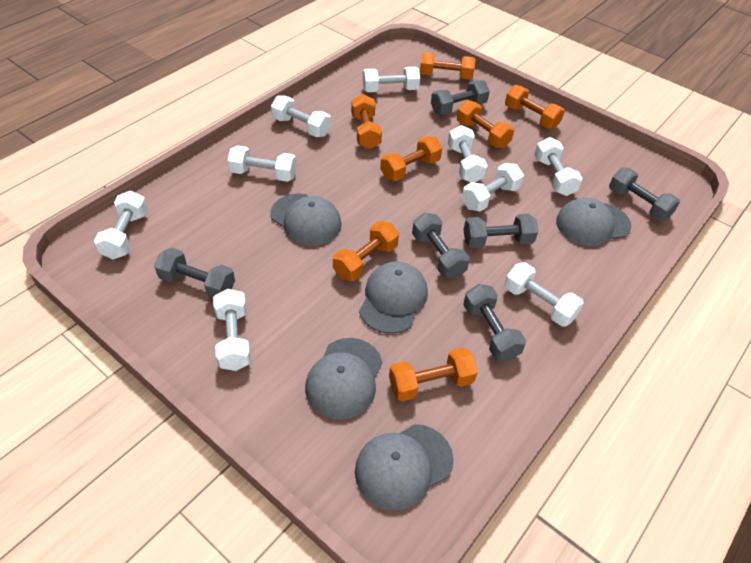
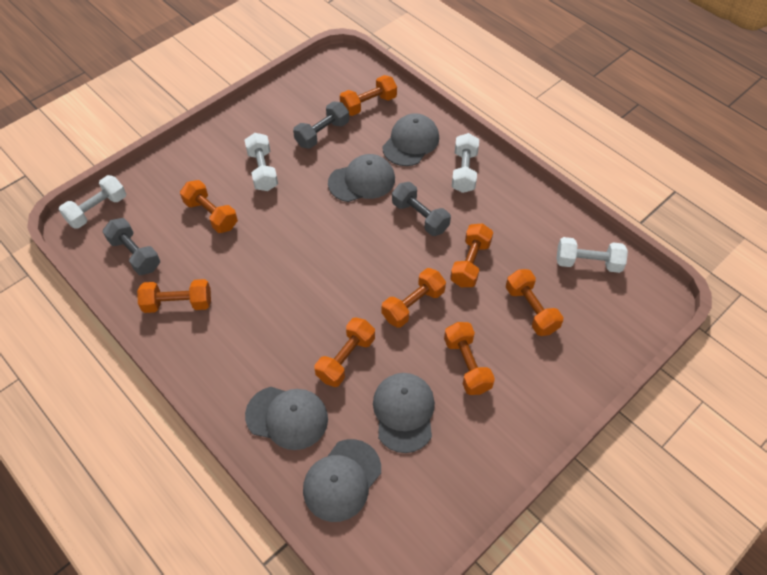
grey dumbbell: [154,248,235,298] [412,213,470,278] [431,80,490,115] [463,214,538,248] [463,284,526,361] [609,167,680,221] = 6 -> [103,218,160,275] [293,101,349,149] [392,182,451,236] = 3
orange dumbbell: [333,221,399,281] [351,94,382,149] [380,136,442,181] [389,347,478,401] [420,52,475,79] [457,100,514,148] [505,85,565,129] = 7 -> [137,279,211,313] [180,180,238,233] [315,317,375,387] [340,75,397,116] [382,268,446,328] [444,322,495,395] [450,223,493,287] [506,269,563,336] = 8
white dumbbell: [94,191,148,259] [213,289,251,371] [227,146,297,182] [271,95,331,137] [363,67,420,92] [448,125,488,183] [462,163,524,212] [504,262,584,327] [534,137,582,196] = 9 -> [59,175,126,229] [245,133,278,191] [452,133,479,193] [557,237,628,273] = 4

